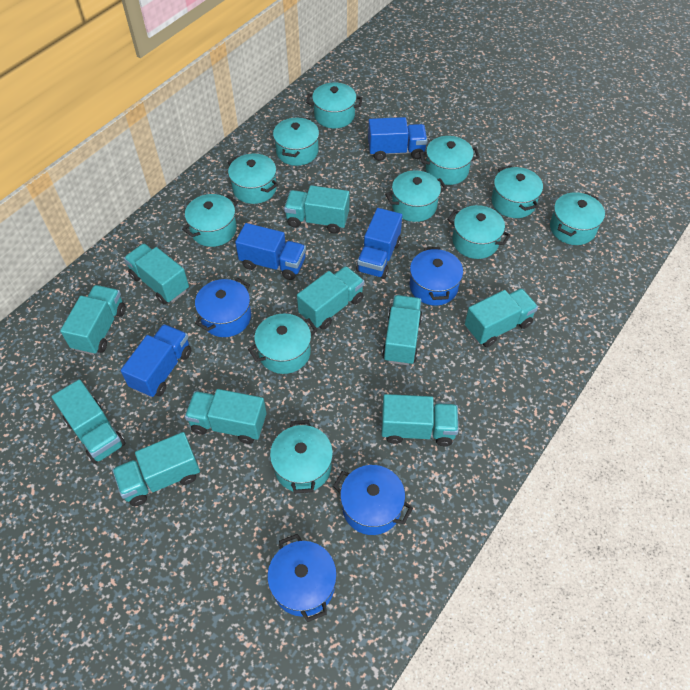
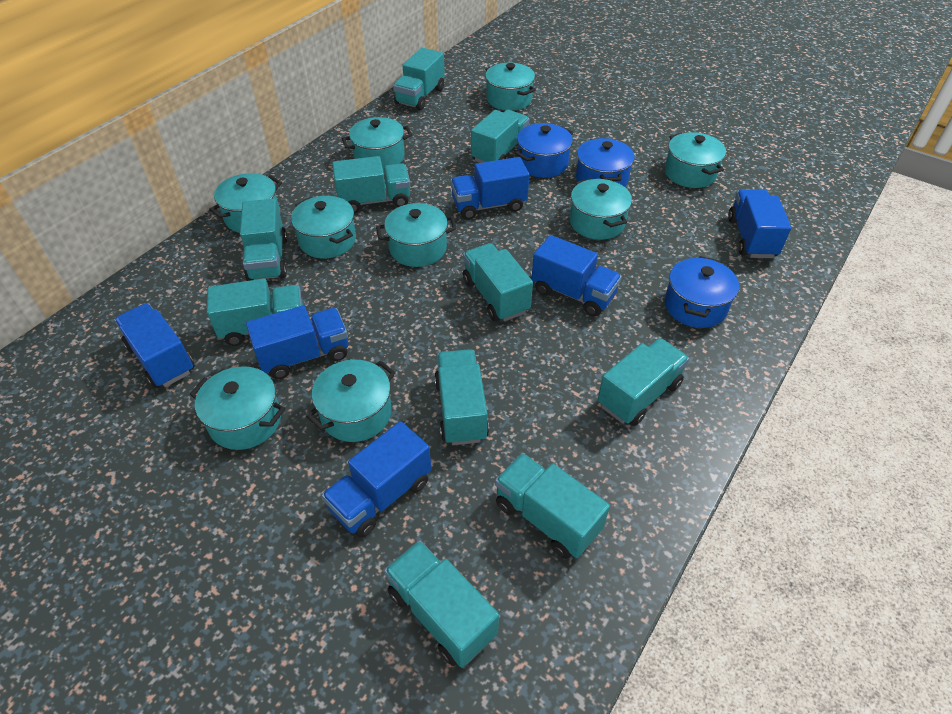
blue pot: [195,278,251,337] [267,534,337,622] [333,465,413,535] [410,247,463,305] = 4 -> [515,123,573,178] [576,138,635,187] [665,256,739,328] = 3
blue truck: [121,324,191,398] [235,223,306,280] [356,208,402,279] [368,117,427,161] = 4 -> [114,303,195,388] [246,305,348,379] [322,421,431,538] [450,157,529,220] [532,235,622,316] [728,189,791,258] = 6
turquoise pot: [182,194,238,247] [228,153,278,204] [248,314,318,374] [270,420,333,494] [273,116,319,166] [306,82,362,128] [385,170,447,222] [419,136,480,185] [447,205,511,259] [491,166,543,218] [550,192,605,245] = 11 -> [190,366,285,450] [209,173,282,233] [291,196,356,258] [306,360,396,442] [342,117,412,171] [376,203,457,267] [485,63,536,111] [570,178,632,240] [665,132,726,188] = 9

